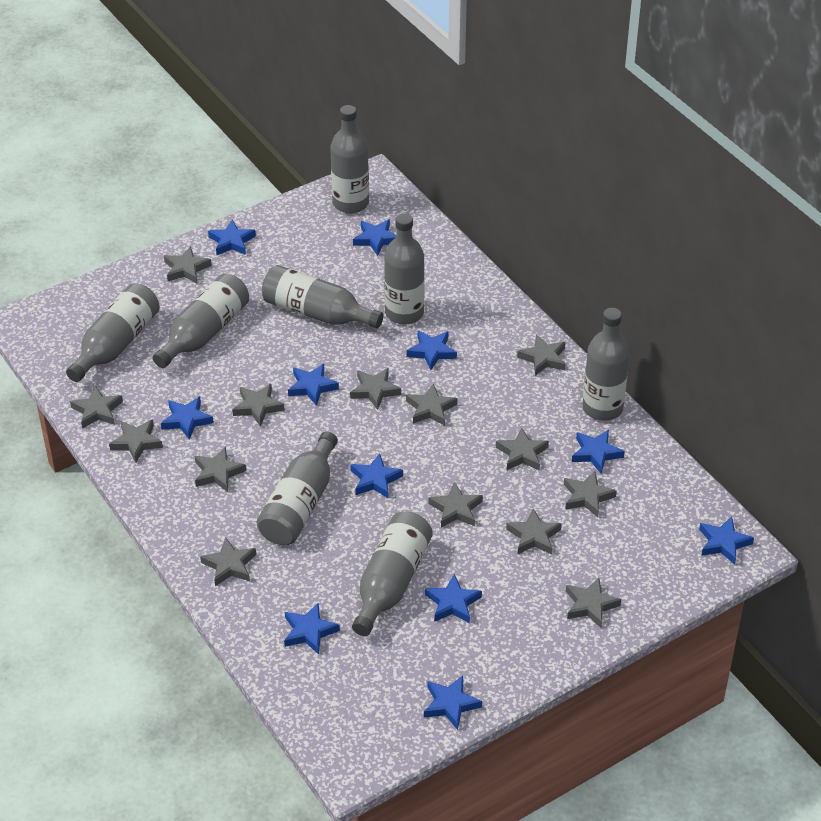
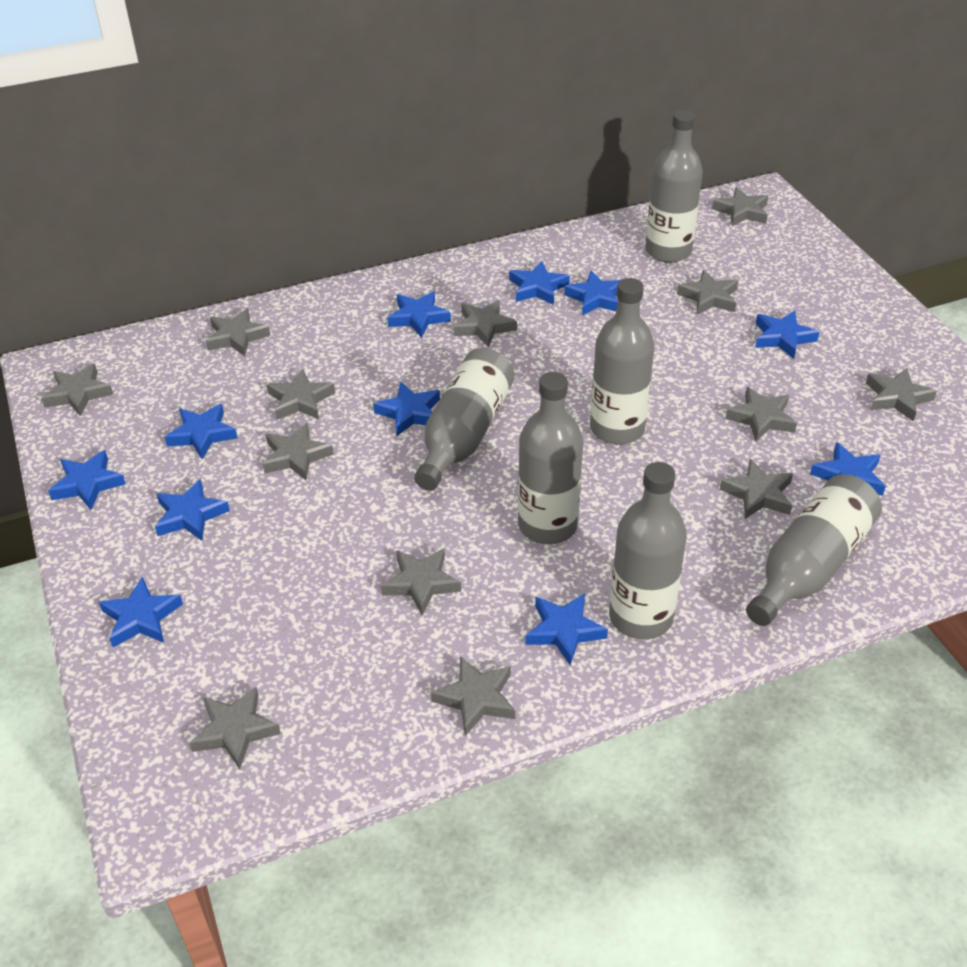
grey bottle: [66,283,160,382] [153,273,249,368] [257,431,338,545] [262,265,383,328] [330,105,369,214] [352,512,433,636] [384,213,425,325] [582,308,630,421] = 8 -> [414,348,514,491] [518,372,583,544] [590,278,655,445] [609,462,687,640] [645,110,703,263] [746,474,882,626] = 6
grey star: [70,386,123,429] [109,419,163,462] [164,246,212,284] [195,446,246,492] [200,537,256,586] [232,384,285,427] [350,368,401,410] [406,384,457,426] [429,482,483,528] [496,427,549,471] [506,508,562,555] [517,335,566,376] [564,471,617,517] [566,578,621,628] = 14 -> [41,364,113,416] [190,687,281,769] [206,308,271,356] [263,423,334,481] [267,369,335,420] [381,548,461,615] [431,656,515,736] [454,300,517,348] [677,270,738,315] [712,187,768,226] [720,459,793,519] [725,387,797,442] [866,368,937,421] = 13

